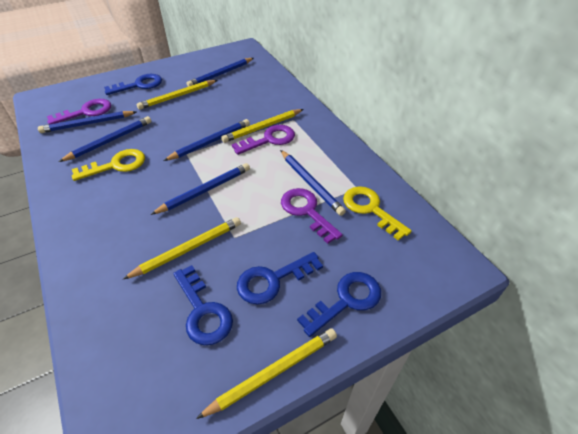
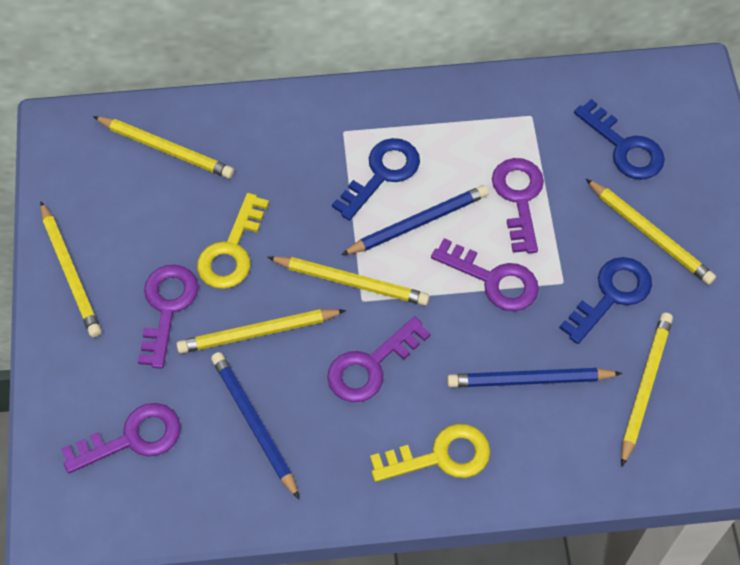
blue key: [104,74,162,95] [173,265,233,345] [237,252,323,305] [297,272,381,337] = 4 -> [332,138,420,221] [559,257,652,344] [574,99,665,180] = 3
blue pencil: [38,111,136,133] [59,116,152,162] [150,163,250,215] [163,119,250,161] [187,58,254,87] [280,150,346,216] = 6 -> [211,352,299,499] [341,185,489,255] [447,368,622,387] = 3
purple key: [47,99,111,124] [232,125,295,155] [281,188,343,244] = 3 -> [61,403,181,473] [138,265,199,369] [327,316,431,402] [431,238,539,311] [492,158,544,253] = 5
yellow pencil: [123,217,241,279] [137,80,218,110] [196,328,337,419] [221,109,304,143] = 4 -> [40,201,101,337] [93,116,234,179] [176,309,346,353] [268,256,430,306] [586,179,716,285] [621,313,673,467] = 6

